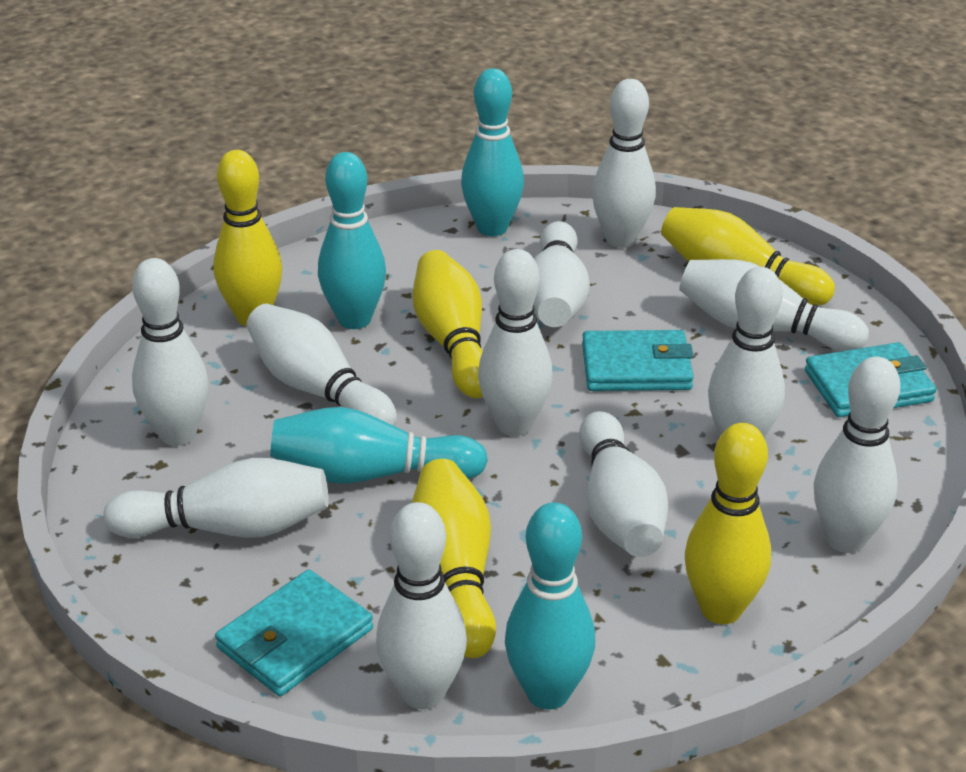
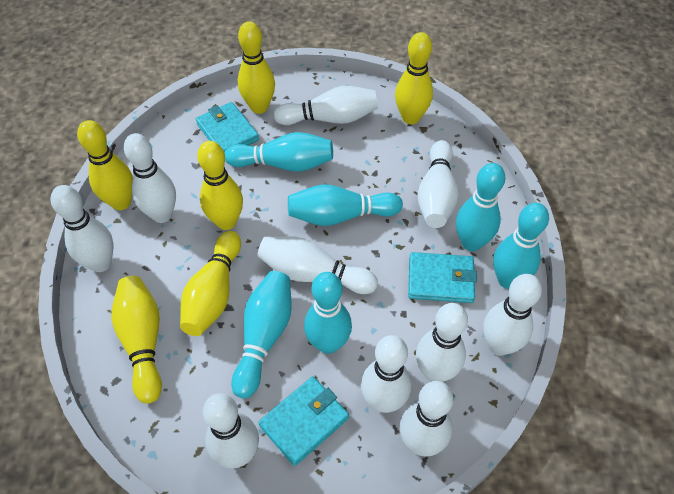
turquoise bowling pin: [270,407,488,484] [318,152,386,329] [461,68,524,236] [505,502,595,710] = 4 -> [225,132,333,172] [231,271,292,398] [288,184,403,226] [304,272,352,354] [456,163,505,251] [493,203,549,289] = 6
white bowling pin: [103,458,329,538] [132,258,209,446] [247,304,397,426] [376,502,467,709] [478,249,553,436] [533,221,590,327] [579,411,668,557] [592,79,656,248] [679,259,869,352] [708,267,785,438] [814,357,900,553] = 11 -> [50,185,114,272] [124,133,176,223] [203,393,259,469] [257,236,378,294] [273,86,378,125] [361,335,411,413] [400,381,453,457] [416,303,468,382] [417,140,459,228] [483,274,542,356] = 10
yellow bowling pin: [213,150,282,326] [412,459,496,658] [413,250,483,398] [661,207,835,305] [685,423,771,624] = 5 -> [77,120,133,210] [111,276,162,404] [180,231,241,336] [197,141,243,230] [238,21,275,114] [395,32,433,124] = 6

